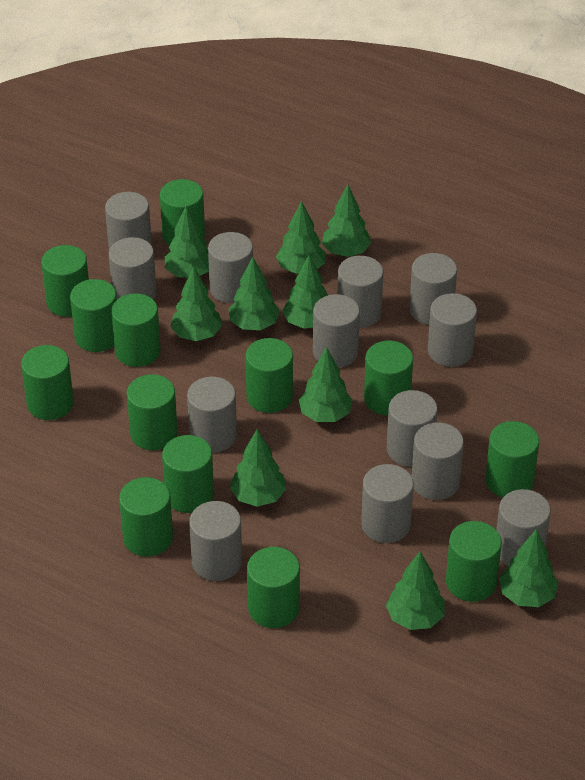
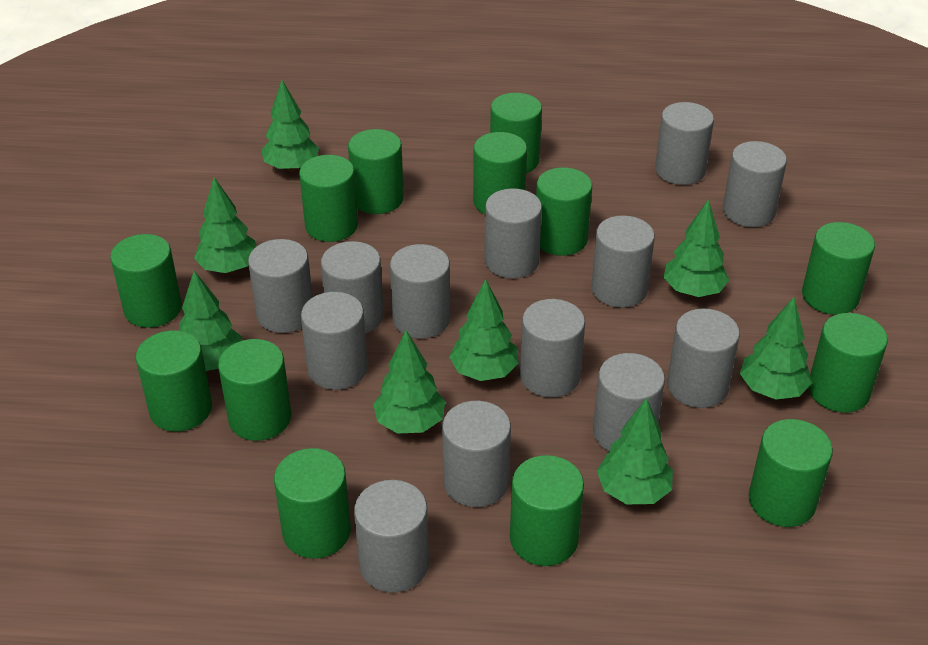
green tree: [165,206,209,278] [170,267,222,341] [229,257,280,330] [230,429,286,507] [276,201,325,274] [282,255,328,329] [299,347,352,422] [322,185,371,257] [386,551,445,630] [499,529,558,607] = 10 -> [179,271,242,371] [194,177,257,273] [262,80,319,172] [373,330,446,434] [449,279,519,381] [597,398,673,504] [664,199,729,297] [740,297,812,400] = 8

